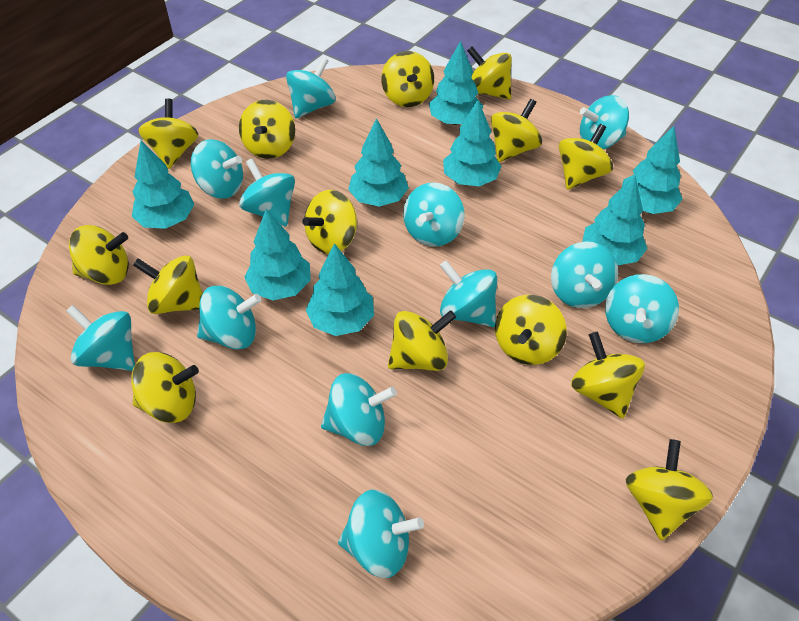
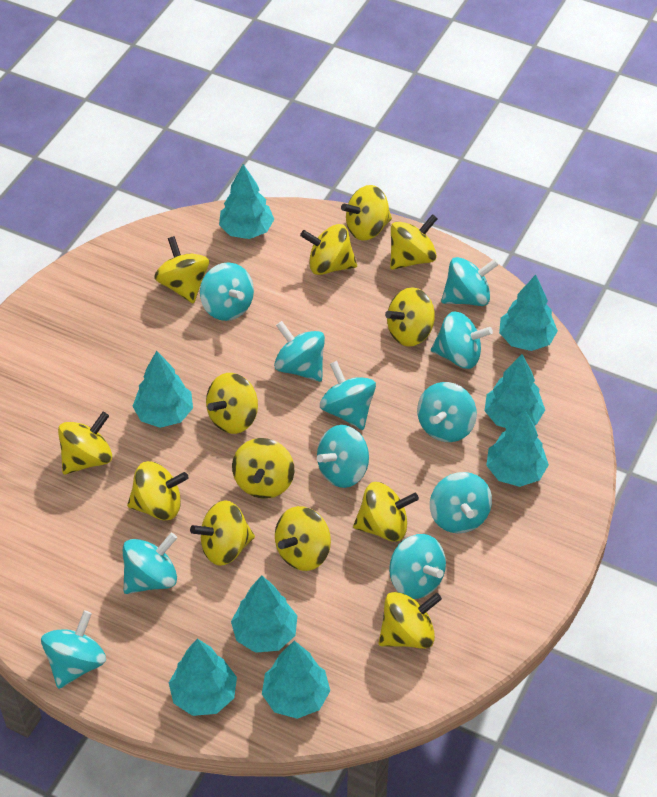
turquoise spinning top: [66,305,135,371] [191,139,243,199] [197,286,262,350] [239,158,295,227] [286,57,336,118] [321,373,397,446] [338,490,424,578] [403,183,465,246] [440,260,497,327] [551,242,618,308] [580,95,629,150] [605,274,679,343] = 12 -> [41,610,106,689] [123,533,177,594] [200,262,254,321] [274,321,325,382] [317,425,369,488] [320,361,376,430] [389,534,446,599] [417,382,477,442] [430,472,492,533] [431,311,493,369] [441,257,499,306] = 11
yellow spinning top: [69,225,129,285] [131,352,199,423] [133,255,203,314] [138,99,199,169] [239,100,295,159] [302,190,357,254] [381,51,434,107] [388,310,456,371] [467,46,512,99] [491,99,542,162] [495,295,567,365] [559,124,613,190] [571,332,645,419] [625,439,713,540] = 14 -> [58,412,112,475] [127,461,189,520] [154,236,209,304] [190,500,255,566] [206,373,258,434] [232,438,294,499] [275,506,331,571] [300,224,357,275] [341,185,392,241] [353,482,419,542] [378,592,442,649] [385,287,435,347] [390,214,438,270] = 13

